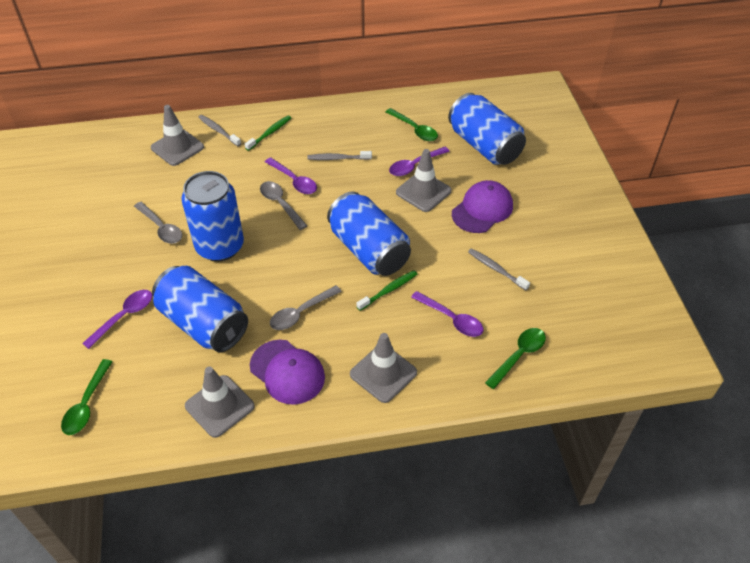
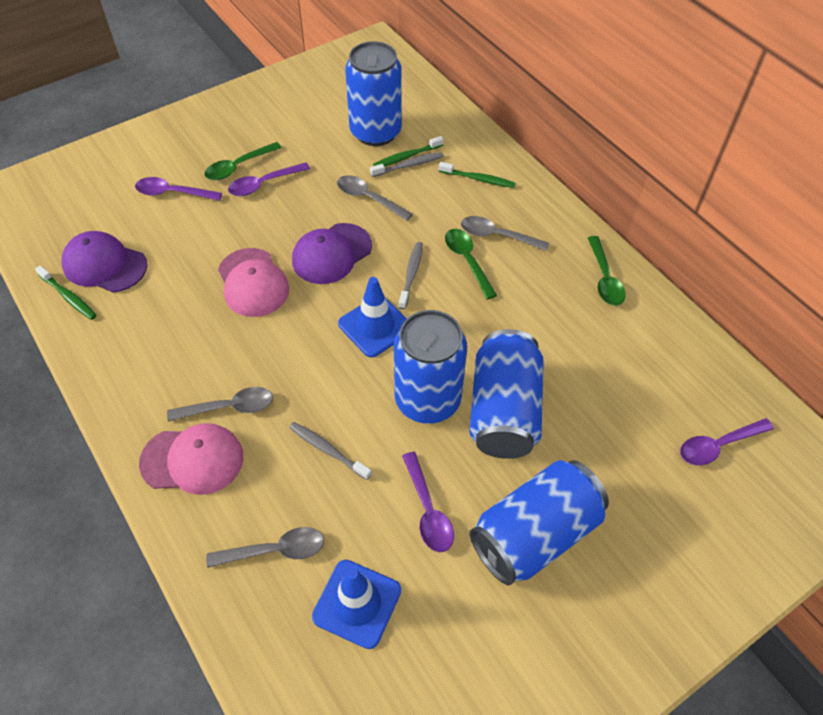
blue traffic cone: none = 0 -> [312,560,401,649] [338,277,406,357] = 2
green toothbrush: [245,115,291,151] [356,270,417,311] = 2 -> [35,266,97,320] [373,136,444,167] [439,162,515,188] = 3
grey spoon: [134,202,182,244] [260,181,307,230] [270,285,342,330] = 3 -> [167,387,273,421] [206,527,324,568] [337,175,413,221] [461,216,549,251] = 4
grey traffic cone: [151,105,204,166] [185,366,255,438] [350,333,417,403] [396,149,452,212] = 4 -> none = 0
pink cap: none = 0 -> [139,423,243,495] [218,248,289,317] = 2

